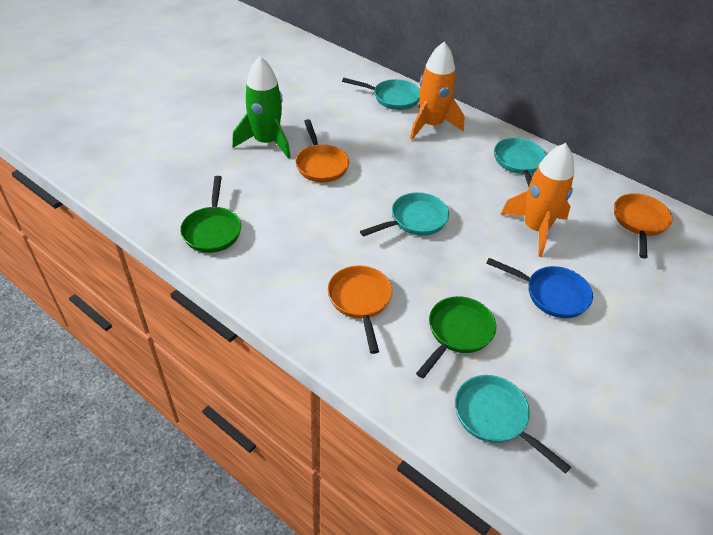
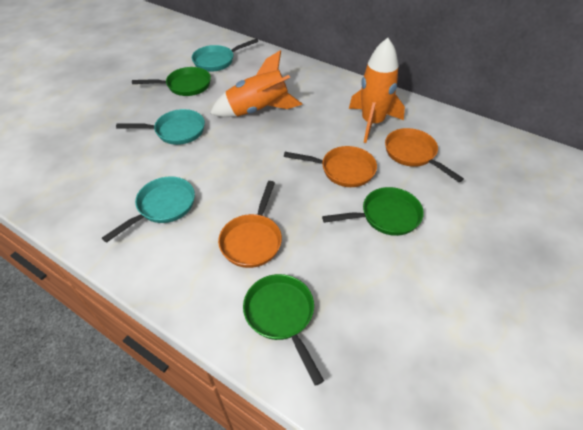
blue pan: [486,258,593,318] = 1 -> none = 0
green pan: [180,176,241,253] [416,296,496,378] = 2 -> [132,67,211,96] [243,274,324,386] [322,187,424,236] = 3
green rocket: [232,56,291,159] = 1 -> none = 0
turquoise pan: [342,78,420,110] [360,192,449,237] [455,375,571,474] [494,138,546,187] = 4 -> [102,176,195,243] [116,109,205,145] [192,39,258,72] = 3

